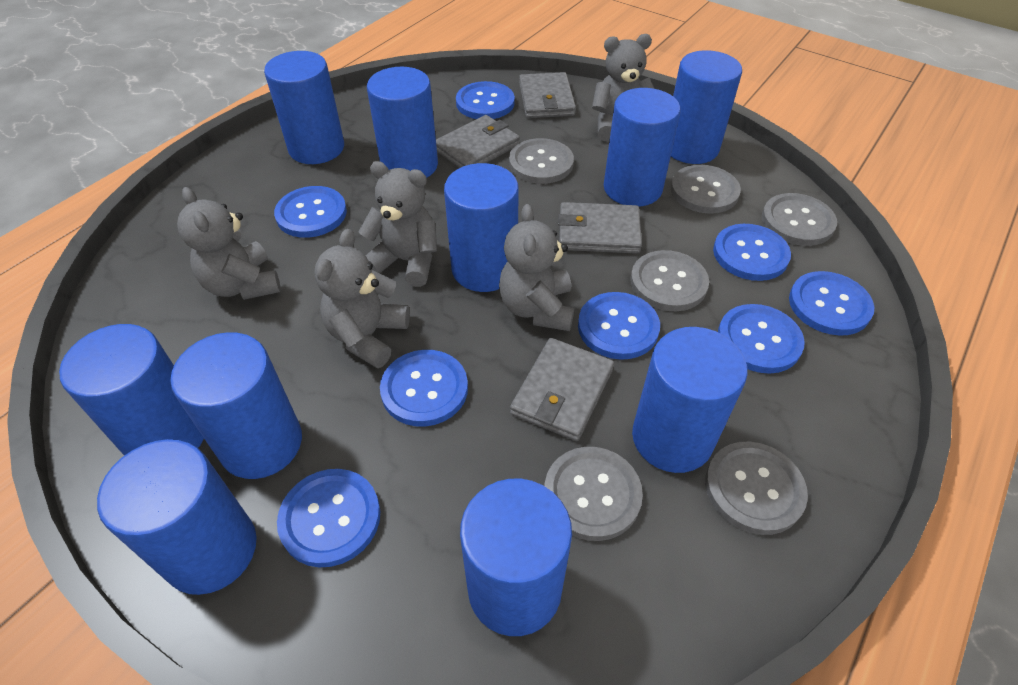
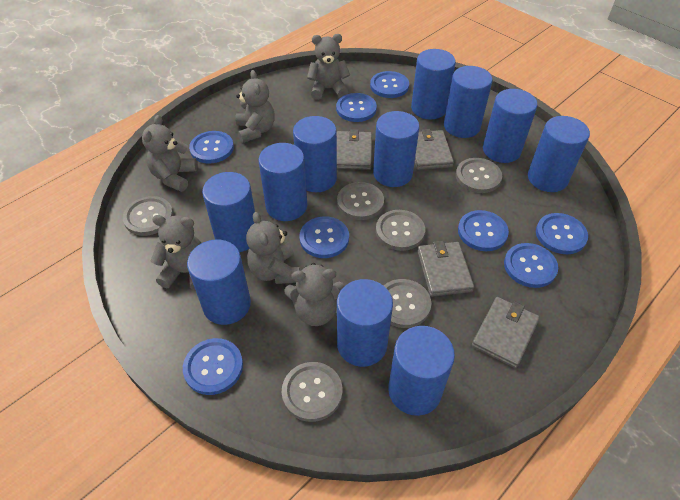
blue cylinder: [59,324,204,456] [97,439,257,595] [170,332,302,479] [264,51,344,164] [367,67,438,178] [444,163,519,292] [460,479,572,636] [604,88,681,207] [632,327,748,473] [671,50,742,164] = 10 -> [187,240,251,325] [202,172,255,252] [259,143,307,221] [293,116,337,192] [337,279,393,367] [373,111,420,187] [388,326,455,416] [411,49,456,119] [444,66,493,138] [483,89,537,163] [528,116,590,192] = 11
grey teddy bear: [177,187,281,300] [315,229,410,368] [358,161,437,287] [499,204,574,331] [592,34,654,141] = 5 -> [142,115,197,192] [151,215,201,290] [235,70,275,143] [246,212,300,284] [284,263,345,326] [307,34,350,100] = 6

